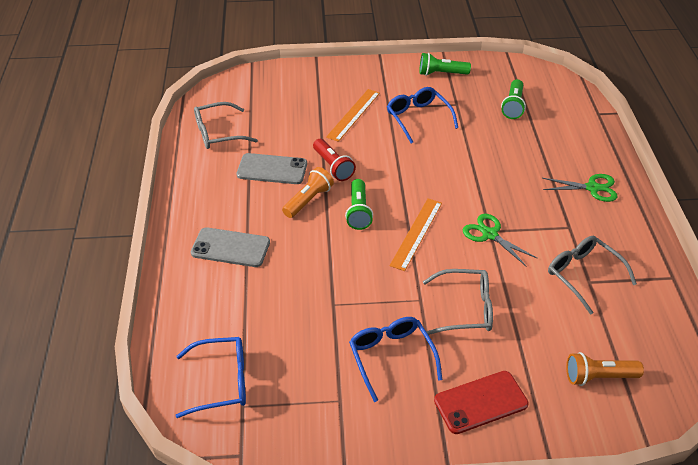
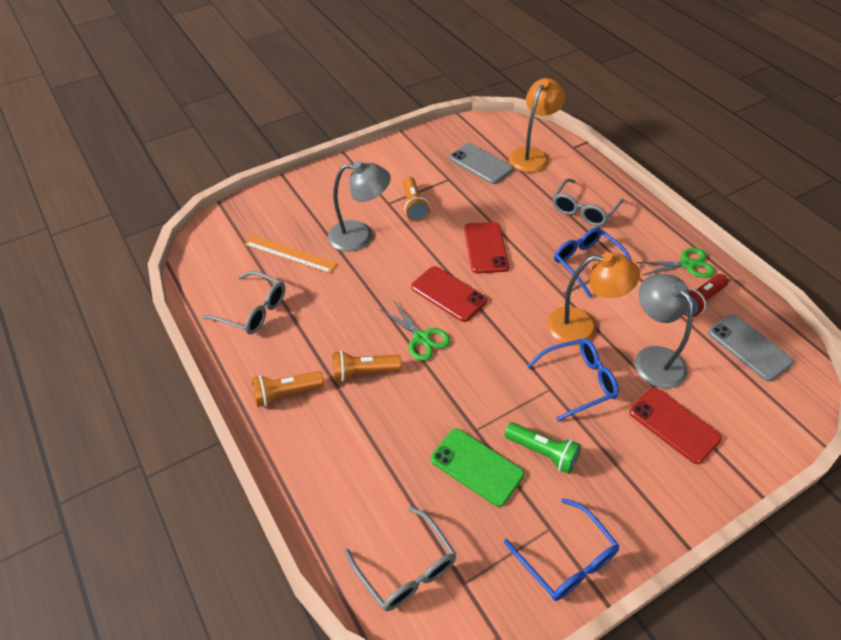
green flashlight: [345,179,373,230] [419,53,471,76] [501,79,526,119] = 3 -> [505,422,581,474] = 1
green phone: none = 0 -> [431,429,524,507] = 1
grey lamp: none = 0 -> [328,161,391,251] [635,274,693,388] = 2
orange flashlight: [282,167,334,218] [566,352,644,386] = 2 -> [251,371,324,407] [333,350,401,382] [402,177,430,222] = 3
orange lamp: none = 0 -> [509,78,565,173] [547,252,640,345] = 2
orange ruler: [326,89,380,142] [389,198,442,271] = 2 -> [245,235,338,274] = 1
red phone: [434,371,529,434] = 1 -> [411,266,487,322] [464,222,509,273] [629,387,722,464] = 3

